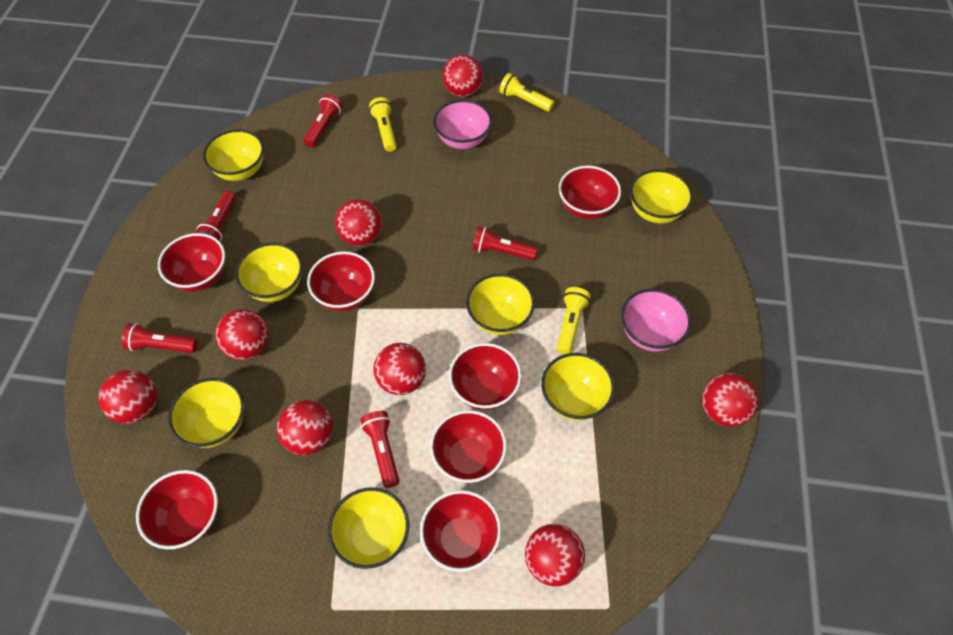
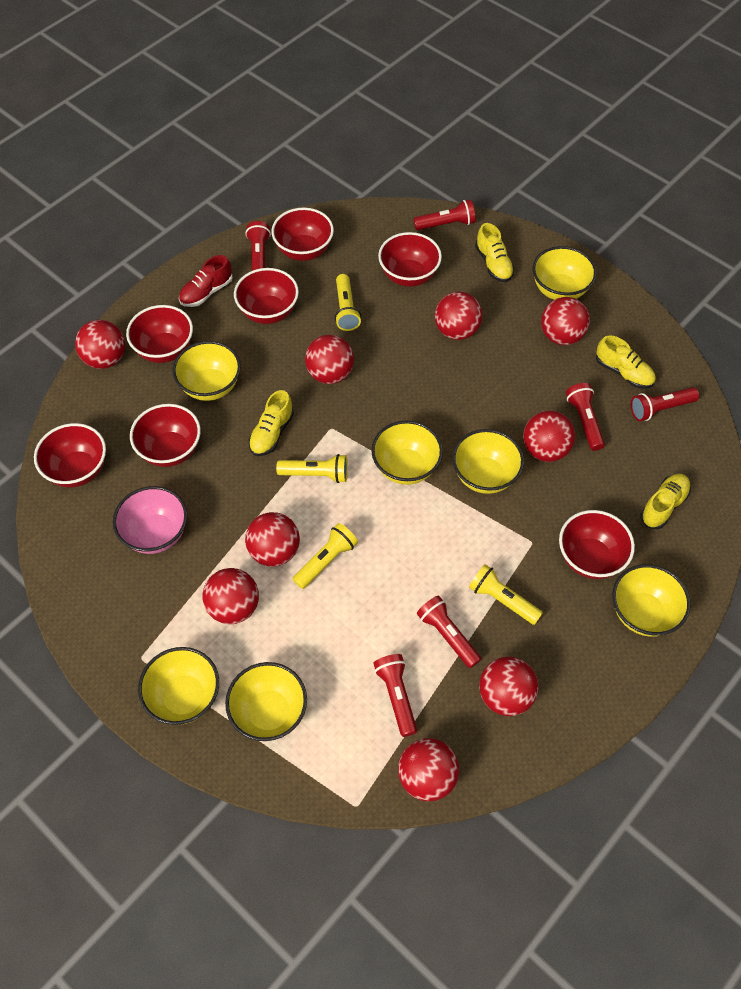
pink bowl: [433,100,492,149] [621,289,691,351] = 2 -> [113,486,187,554] = 1
red ball: [98,370,157,424] [215,309,269,360] [277,400,333,455] [335,199,382,246] [373,343,426,395] [443,55,483,97] [525,524,585,586] [702,373,758,427] = 8 -> [75,320,125,369] [203,568,259,624] [245,512,300,567] [305,335,354,384] [398,738,459,801] [435,292,483,340] [479,657,538,716] [523,410,575,462] [541,297,590,345] = 9
red flashlight: [122,323,198,353] [195,191,236,241] [303,94,343,147] [360,411,399,488] [473,227,538,260] = 5 -> [245,221,271,271] [373,654,417,737] [414,199,475,230] [417,596,481,668] [566,383,605,451] [631,387,699,421] = 6
red shoe: none = 0 -> [179,255,233,307] = 1
yellow flashlight: [369,97,397,152] [499,73,554,112] [557,287,591,354] = 3 -> [276,454,348,483] [293,523,358,589] [335,274,361,331] [469,564,543,625] = 4
yellow shoe: none = 0 -> [249,390,294,456] [475,223,515,282] [596,335,656,389] [640,474,691,529] = 4

